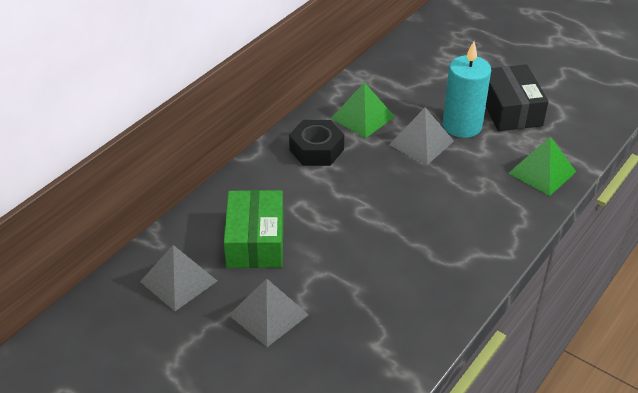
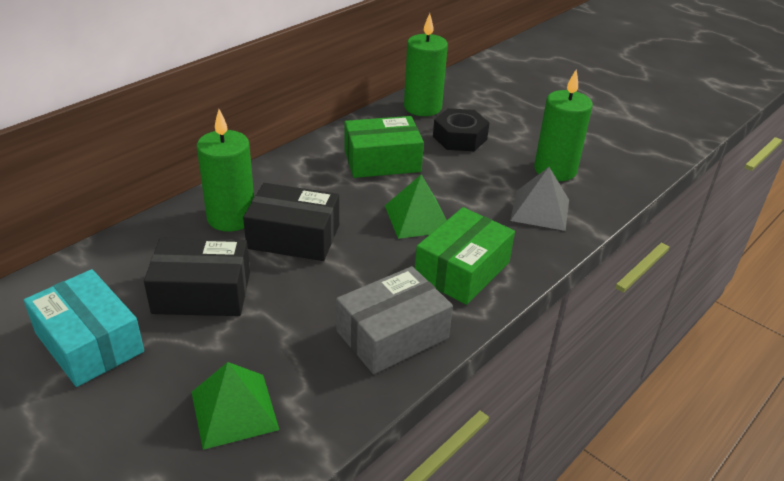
black box: [486,64,549,131] = 1 -> [144,237,250,316] [243,183,339,261] = 2
green box: [224,190,284,268] = 1 -> [344,116,424,178] [415,207,515,305] = 2
green candle: none = 0 -> [196,109,254,232] [404,13,448,116] [534,69,593,181] = 3
grey box: none = 0 -> [336,266,453,374] = 1
grey pyramid: [140,245,217,311] [229,278,309,347] [389,108,454,165] = 3 -> [510,167,569,231] = 1
turquoise box: none = 0 -> [24,269,144,387] = 1
turquoise candle: [443,42,491,138] = 1 -> none = 0

